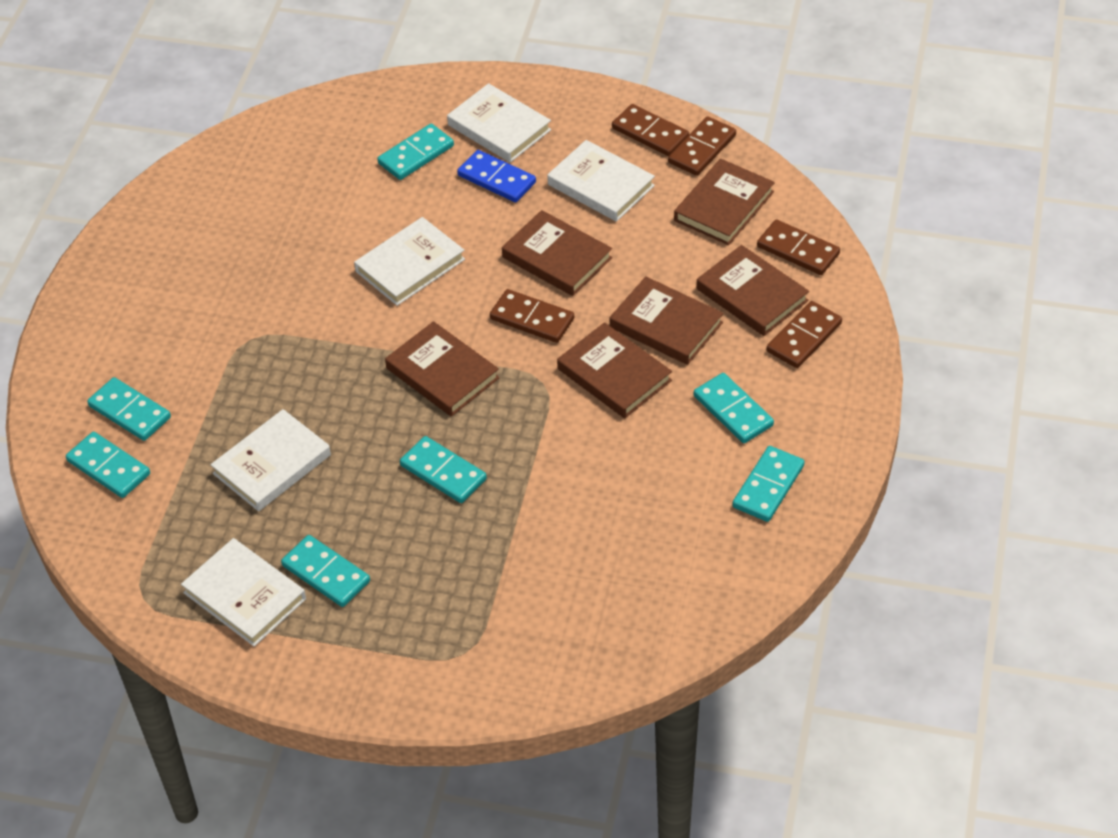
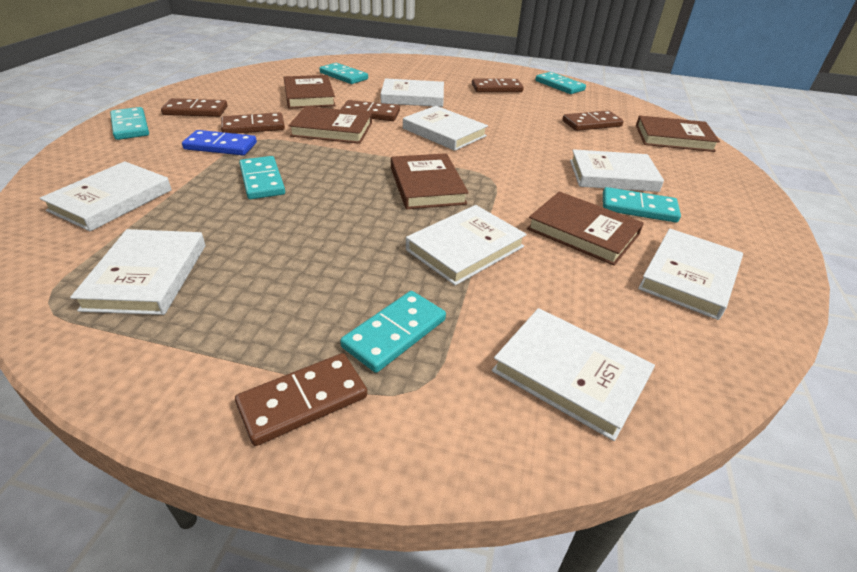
brown book: [385,321,499,417] [502,210,612,296] [557,322,672,418] [610,277,723,365] [674,159,775,245] [697,245,809,336] = 6 -> [284,75,336,109] [289,106,372,144] [391,153,469,209] [527,191,644,266] [636,115,720,152] = 5
brown domino: [490,289,574,343] [612,104,689,156] [668,116,736,176] [757,219,840,275] [767,301,842,368] = 5 -> [161,98,228,117] [221,112,285,134] [235,353,367,446] [340,100,400,121] [472,79,524,92] [562,111,624,131] = 6
turquoise domino: [66,432,150,498] [87,377,171,441] [281,535,370,607] [377,124,454,180] [400,436,487,503] [694,373,774,443] [732,446,805,522] = 7 -> [110,107,149,140] [239,156,285,199] [319,63,368,84] [340,291,446,373] [535,72,586,94] [603,187,681,222] = 6
white book: [181,538,306,646] [211,409,331,511] [354,217,465,306] [447,83,551,163] [547,140,655,222] = 5 -> [40,161,172,231] [70,229,205,315] [381,78,444,107] [403,106,488,151] [406,205,527,285] [492,308,655,441] [570,149,664,192] [638,228,743,320] = 8

